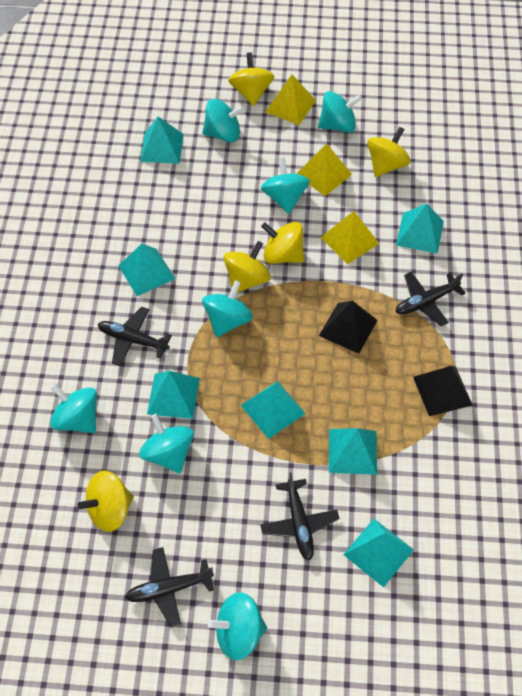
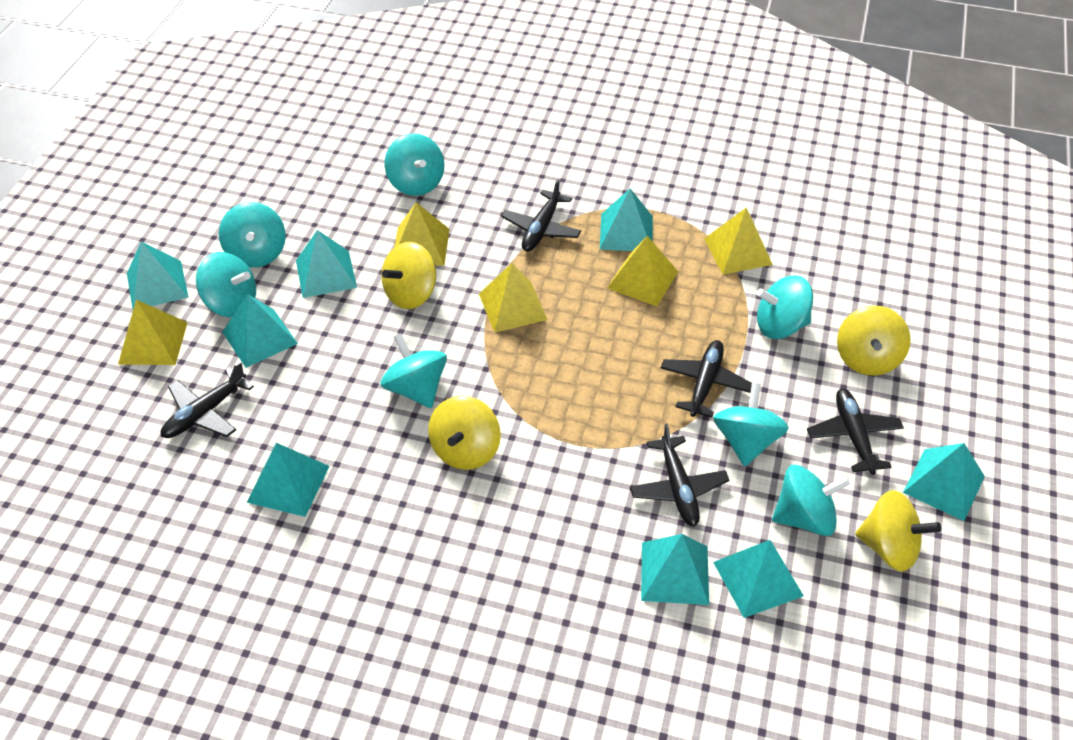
black plane: [98,307,172,366] [125,547,214,628] [260,472,340,561] [396,272,466,326] = 4 -> [161,361,254,438] [501,179,581,252] [630,423,729,527] [661,340,752,417] [807,389,904,475] = 5
black pyramid: [319,301,378,354] [413,366,472,416] = 2 -> none = 0
turquoise pyramid: [119,244,175,296] [140,117,184,164] [147,371,200,419] [241,381,306,439] [329,428,377,475] [343,519,414,587] [396,204,444,254] = 7 -> [127,241,189,309] [222,294,298,368] [246,443,330,517] [296,230,357,298] [600,189,653,251] [641,534,709,605] [713,540,804,618] [903,443,985,521] = 8
yellow pyramid: [265,75,316,125] [297,143,352,196] [321,211,380,264] = 3 -> [118,300,188,365] [394,202,450,266] [479,263,548,333] [607,236,678,306] [704,207,773,275] = 5
yellow spinning top: [78,471,134,532] [223,241,271,293] [228,53,274,106] [261,222,304,264] [367,127,411,177] = 5 -> [382,242,436,309] [428,396,501,470] [837,306,911,376] [855,490,941,572] = 4

